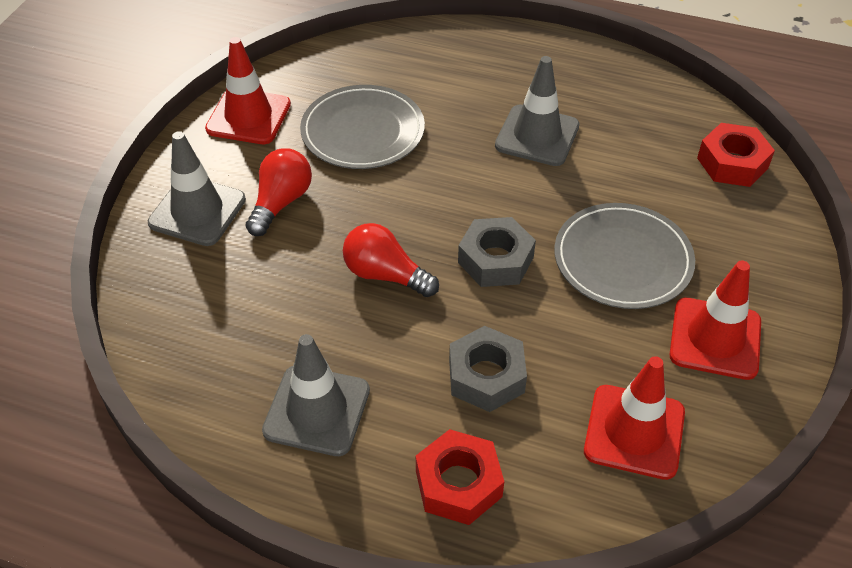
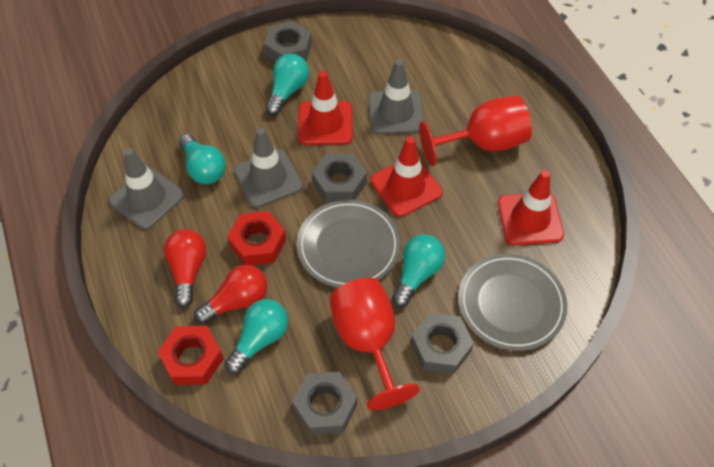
grey nut: [449,326,527,412] [458,217,536,287] = 2 -> [264,21,312,62] [292,372,357,435] [312,153,367,203] [411,313,474,374] = 4
red goblet: none = 0 -> [329,278,420,410] [419,96,532,166] = 2
turquoise light bulb: none = 0 -> [179,134,226,184] [225,299,288,374] [265,54,309,115] [392,234,445,307] = 4

